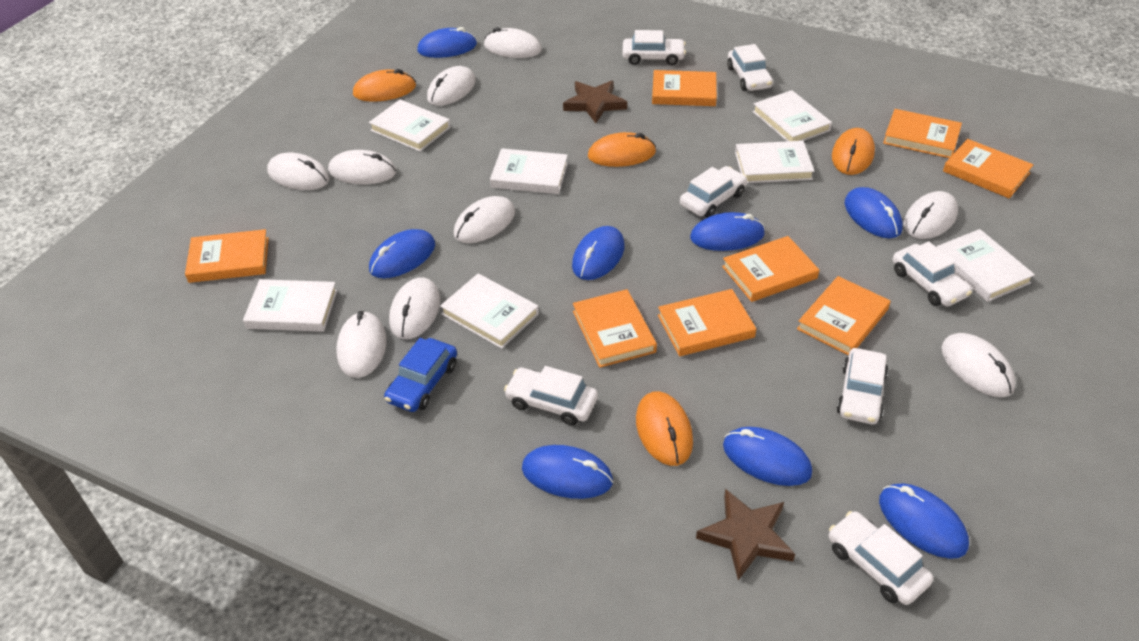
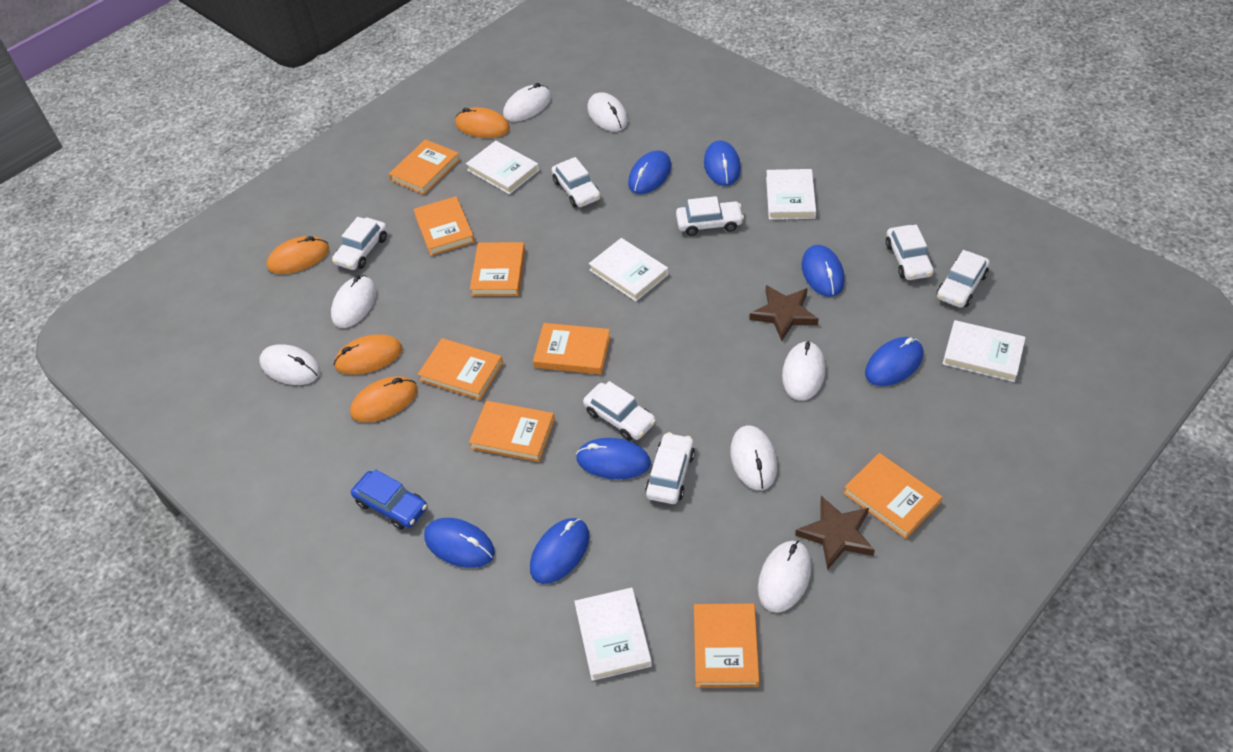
blue mouse: [369,229,435,278] [417,27,477,58] [522,445,613,499] [572,226,625,280] [690,212,765,251] [723,427,812,486] [845,187,903,238] [879,483,969,559] = 8 -> [424,518,495,568] [530,518,589,584] [576,438,651,479] [628,150,672,194] [704,140,741,186] [802,245,845,297] [865,337,923,386] = 7
white book: [243,279,337,332] [369,99,451,152] [440,274,539,349] [490,148,568,194] [735,141,815,183] [753,90,832,141] [937,229,1035,302] = 7 -> [466,141,539,194] [574,587,652,681] [589,238,669,301] [766,169,816,220] [942,320,1026,382] = 5
white mouse: [267,153,329,190] [328,150,396,184] [336,311,386,378] [389,277,440,339] [427,66,476,106] [454,196,515,243] [484,27,542,58] [904,191,958,239] [942,333,1016,397] = 9 -> [259,344,320,385] [331,275,376,328] [503,83,552,122] [587,92,628,132] [730,426,777,490] [758,541,812,613] [782,341,826,401] = 7

